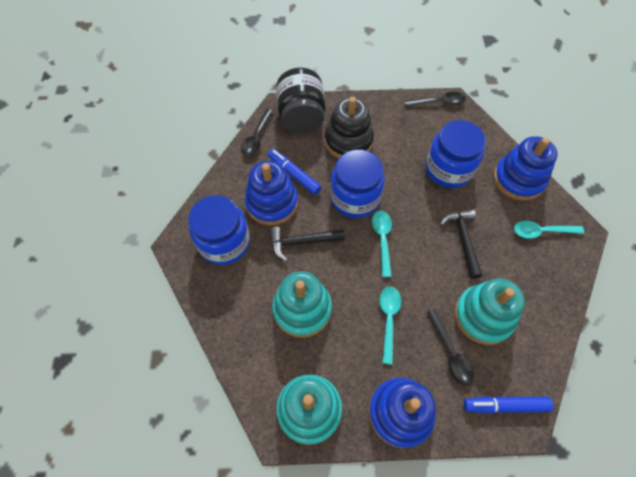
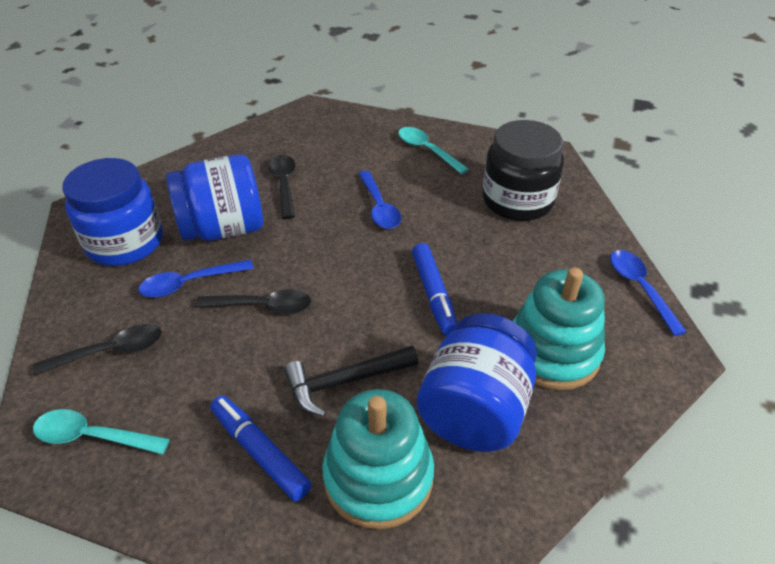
black hammer: [270,226,345,261] [440,209,482,279] = 2 -> [284,346,418,417] = 1
black stacking toy: [325,97,374,158] = 1 -> none = 0
blue spoon: none = 0 -> [138,260,254,298] [358,171,401,229] [610,250,687,336] = 3
blue stacking toy: [245,161,298,226] [369,378,436,448] [494,136,558,201] = 3 -> none = 0
turquoise spoon: [372,211,392,277] [379,286,401,364] [514,221,584,239] = 3 -> [33,409,170,455] [398,127,469,174] = 2
turquoise stacking toy: [272,271,332,338] [277,375,342,445] [454,279,525,345] = 3 -> [322,389,434,529] [513,268,605,390] = 2

